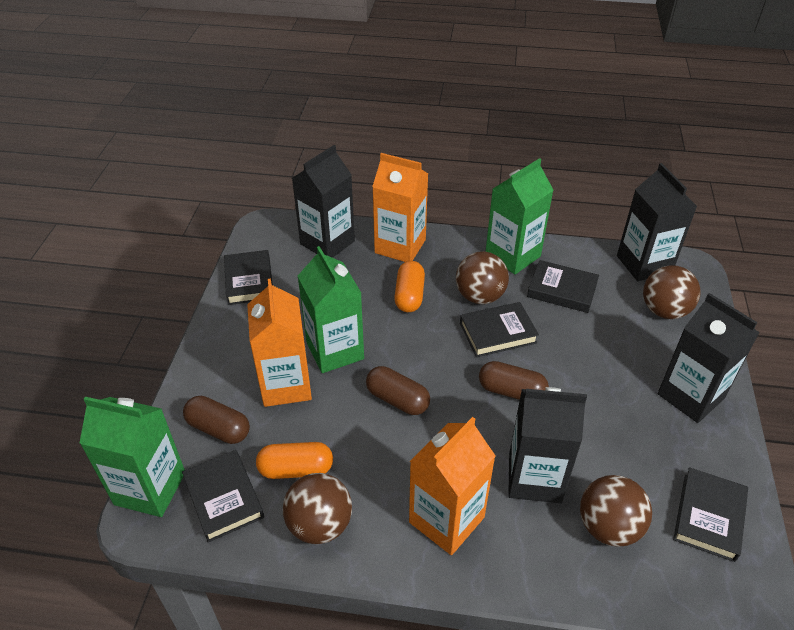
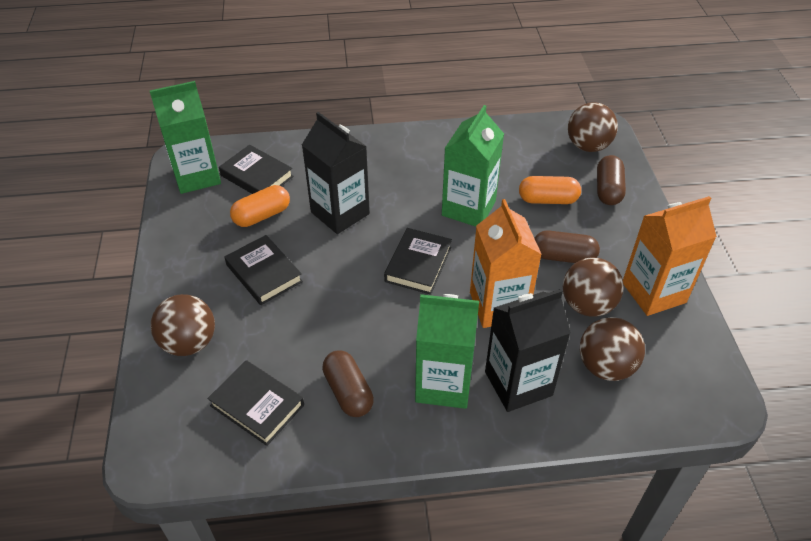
black book: [182,450,264,542] [224,250,273,305] [460,302,539,357] [527,260,599,313] [673,467,748,562] = 5 -> [207,360,304,446] [219,145,293,194] [224,235,303,305] [384,228,452,295] = 4
black carton: [292,145,355,258] [508,387,587,503] [617,163,697,281] [658,293,760,423] = 4 -> [302,112,370,234] [485,289,571,412] = 2
orange carton: [247,278,312,407] [372,153,428,262] [409,417,495,555] = 3 -> [470,199,542,328] [623,196,717,316] = 2

